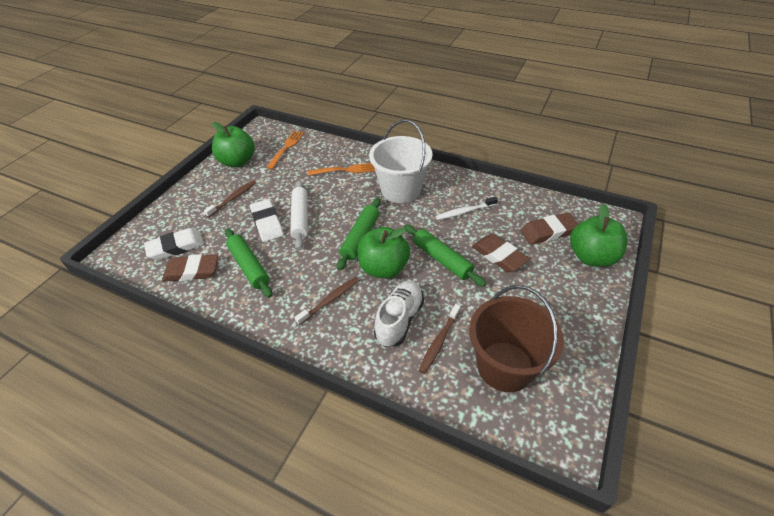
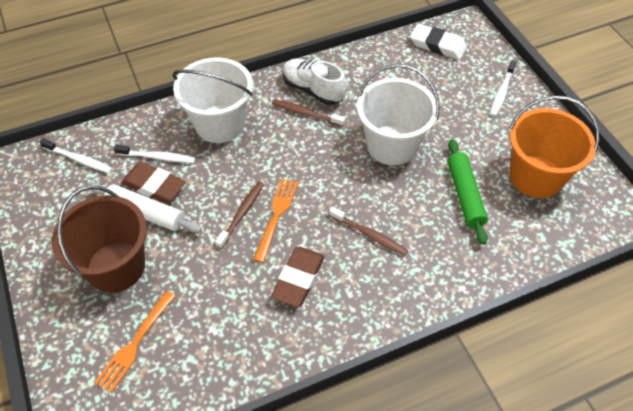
brown eraser: [162,254,218,282] [472,234,530,272] [520,213,578,245] = 3 -> [121,162,186,203] [271,247,325,307] = 2
green apple: [212,122,255,167] [357,227,410,278] [570,204,627,267] = 3 -> none = 0
green rolling pin: [225,229,272,298] [337,198,381,270] [404,224,486,287] = 3 -> [447,139,488,245] = 1
orange bucket: none = 0 -> [509,95,600,198] = 1
white bucket: [369,120,432,203] = 1 -> [173,58,253,143] [357,64,440,165] = 2
white eraser: [144,228,204,260] [250,199,284,242] = 2 -> [410,24,467,60] = 1
white toothbrush: [435,196,498,220] = 1 -> [40,138,113,173] [114,145,196,163] [490,60,517,117] = 3

